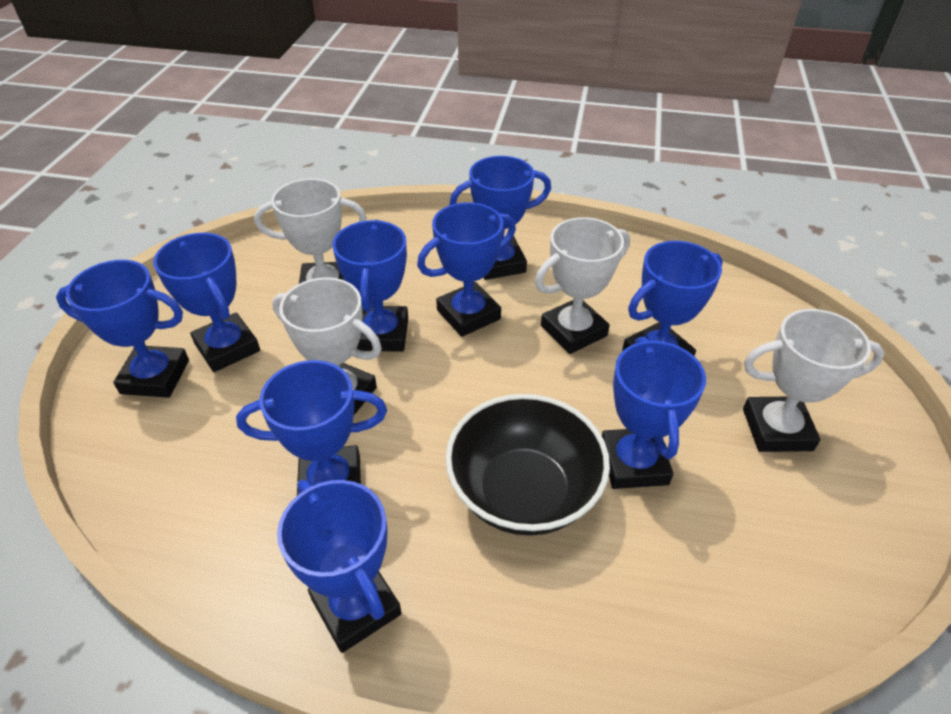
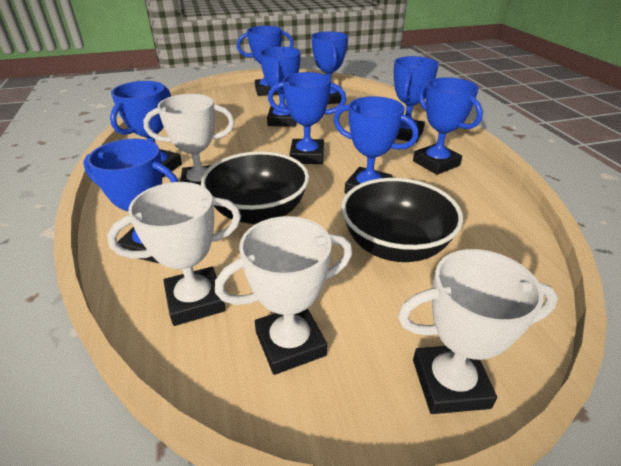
black bowl: [445,394,610,536] = 1 -> [201,151,309,224] [341,178,463,262] = 2

